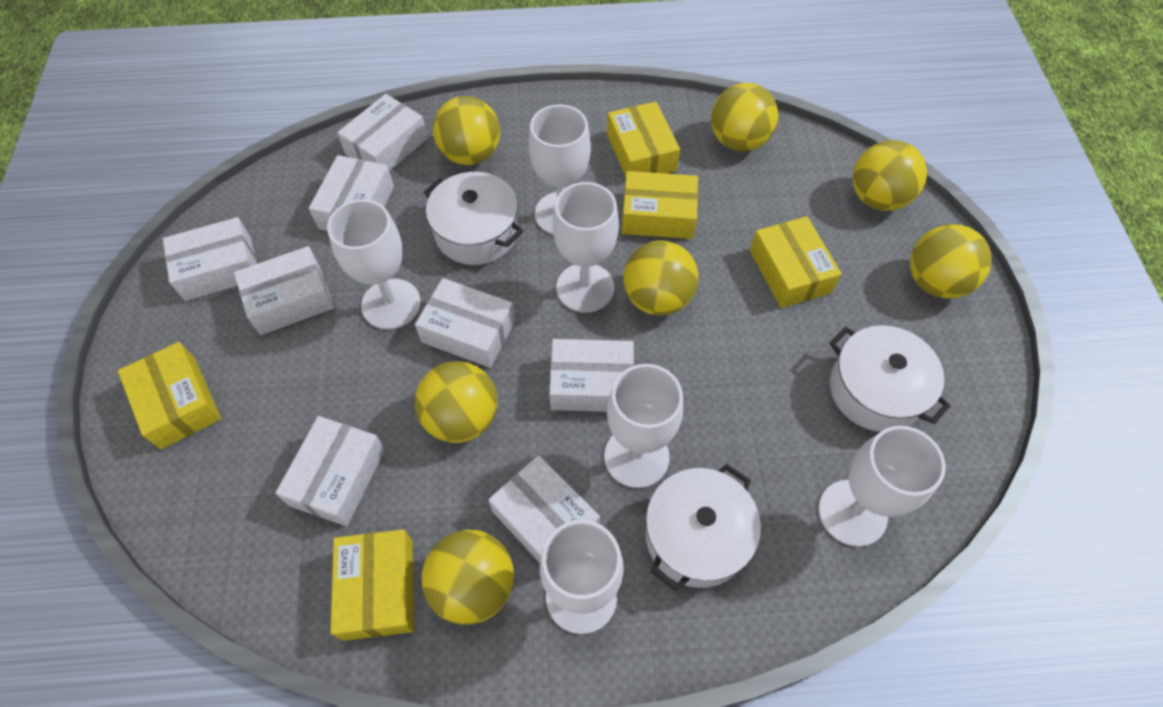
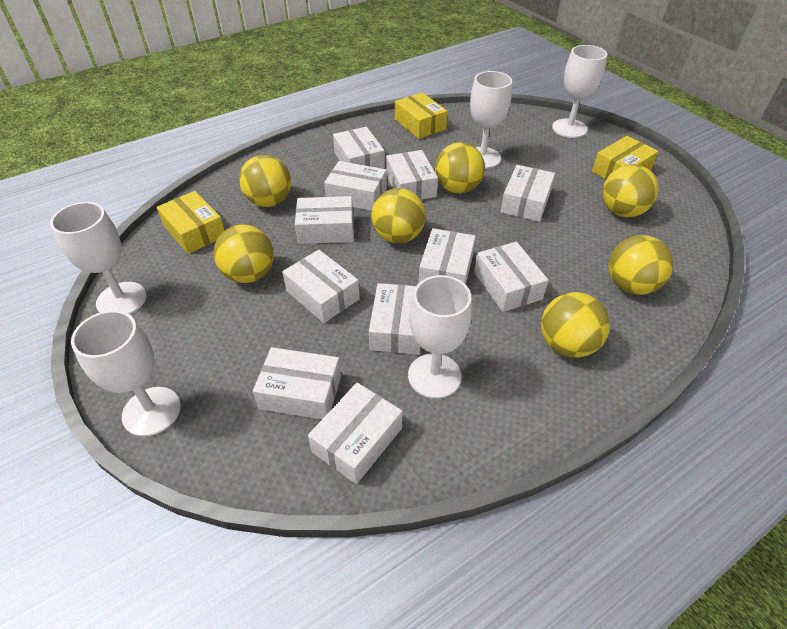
white box: [163,217,257,301] [234,246,334,335] [275,416,385,526] [309,155,394,231] [337,94,428,171] [415,278,515,368] [488,455,600,563] [549,339,634,412] = 8 -> [253,347,341,420] [282,250,360,323] [295,196,354,244] [308,382,403,484] [324,161,387,211] [333,127,385,169] [369,283,421,355] [386,150,438,200] [419,228,476,285] [474,242,549,312] [501,165,555,222] = 11
white goblet: [327,199,421,330] [529,104,591,235] [540,520,624,634] [553,182,619,313] [604,364,683,488] [819,426,946,547] = 6 -> [50,202,146,315] [71,310,181,437] [408,275,472,399] [470,71,512,169] [552,45,607,138] = 5
white pot: [424,172,523,265] [645,464,761,591] [829,325,950,432] = 3 -> none = 0
yellow box: [118,342,221,449] [330,529,414,641] [607,102,680,176] [622,171,698,239] [750,216,842,308] = 5 -> [157,191,225,254] [395,93,448,139] [592,136,659,179] = 3

